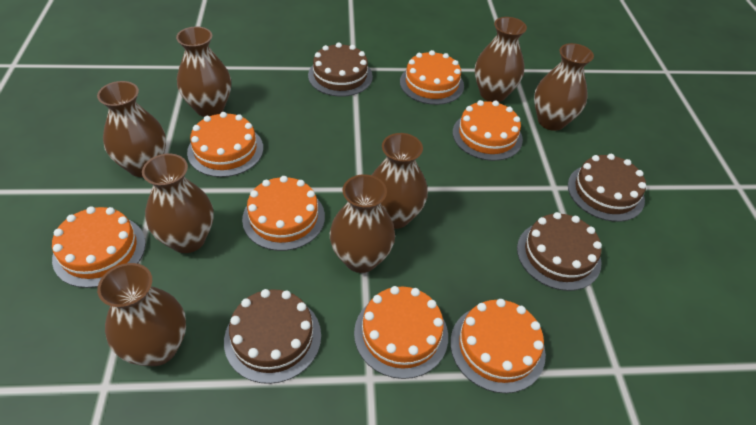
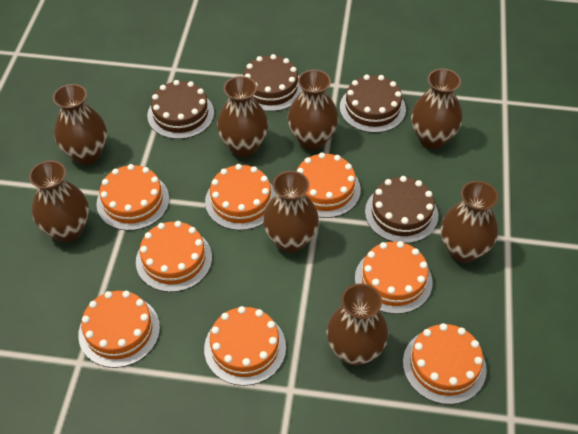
orange cake: [52,206,146,288] [187,112,263,177] [242,176,325,251] [354,286,448,379] [400,50,464,105] [450,299,546,393] [453,100,523,161] = 7 -> [78,291,160,368] [96,164,169,231] [136,221,212,292] [204,306,286,386] [205,164,276,230] [297,152,361,218] [355,241,433,314] [403,323,487,405] = 8

